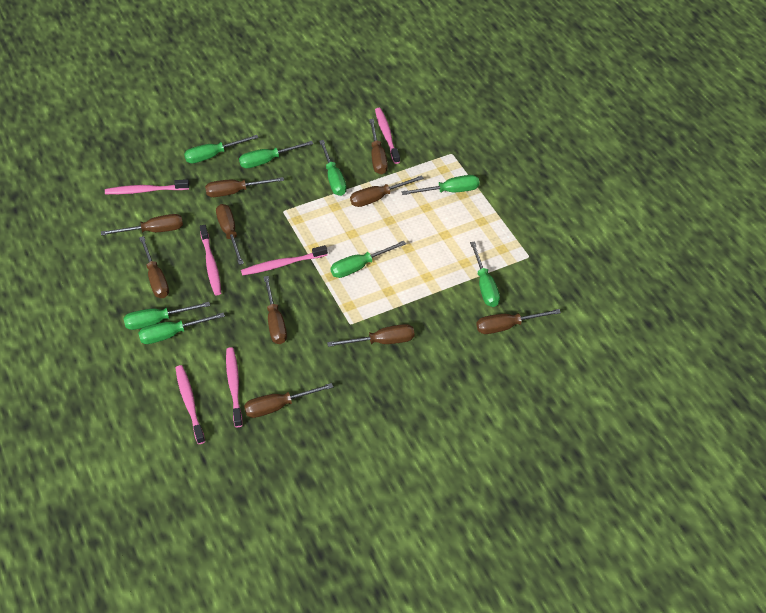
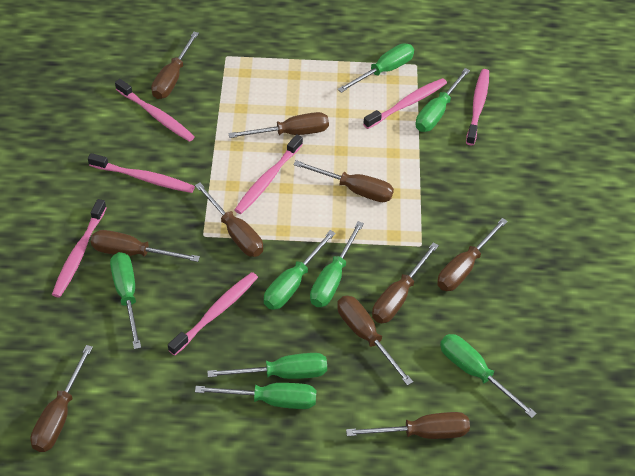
pink toothbrush: [105,179,189,194] [176,365,205,444] [200,225,221,295] [226,347,242,428] [241,245,328,276] [375,108,400,164] = 6 -> [52,199,107,298] [88,153,195,193] [115,79,195,142] [168,272,258,356] [235,134,303,214] [363,78,447,129] [466,69,489,145] = 7

